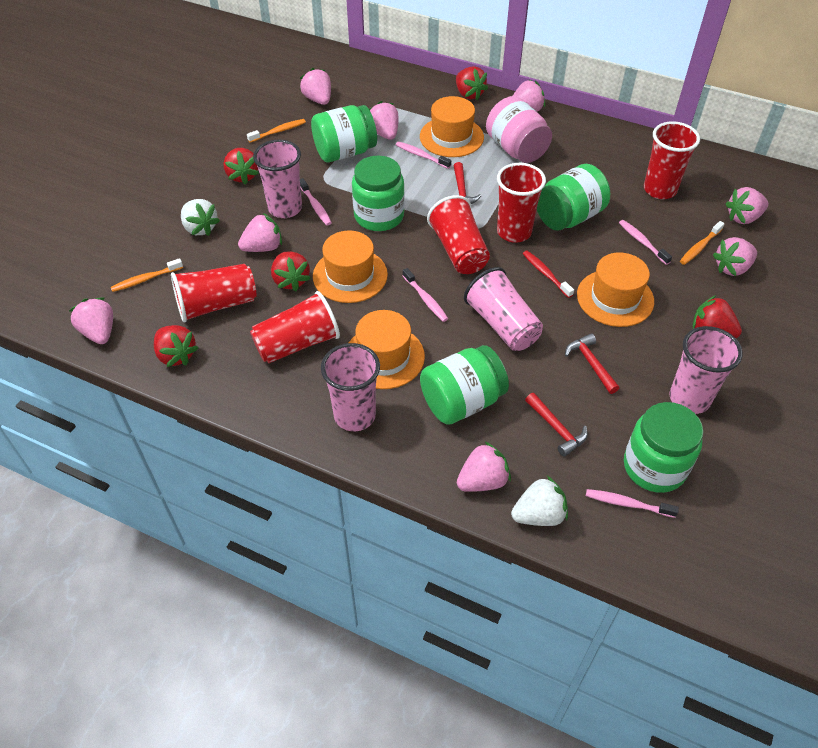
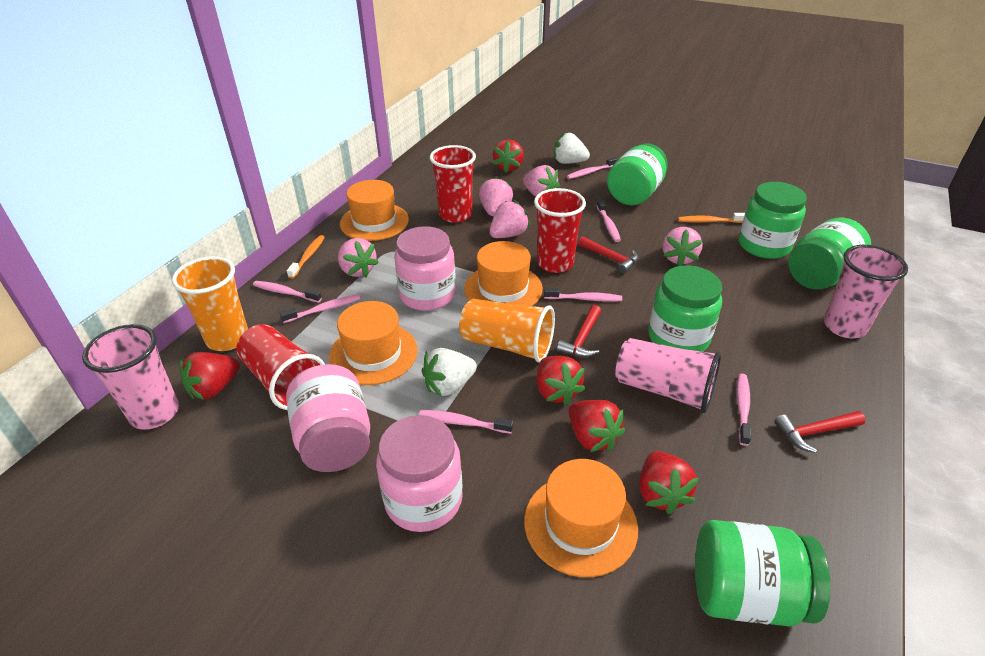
orange cup: none = 0 -> [172,256,248,351] [459,299,555,363] = 2
orange toothbrush: [111,258,183,292] [247,119,306,143] [680,221,725,265] = 3 -> [287,235,325,279] [678,213,745,223] = 2
pink cup: [253,140,302,218] [321,343,380,431] [464,267,543,351] [670,326,743,414] = 4 -> [82,324,179,430] [615,338,721,413] [824,245,908,338] = 3
pink jar: [486,96,552,163] = 1 -> [286,364,370,472] [376,415,463,532] [394,226,456,311] = 3
pink strawberry: [69,298,113,344] [238,213,282,252] [300,68,331,105] [369,101,399,140] [457,442,511,492] [513,80,545,112] [713,237,757,276] [725,187,768,224] = 8 -> [338,238,379,277] [479,176,513,216] [489,200,530,238] [523,165,560,197] [663,227,702,266] = 5
pink toothbrush: [300,178,332,226] [396,141,451,169] [402,268,448,322] [586,489,679,518] [619,220,672,265] = 5 -> [253,281,322,303] [280,294,360,323] [419,410,513,434] [544,288,622,302] [567,157,618,179] [597,199,621,242] [737,374,751,446] = 7
red cup: [171,264,256,323] [250,291,340,363] [427,195,490,274] [497,163,546,243] [644,121,700,199] = 5 -> [236,324,325,410] [430,145,476,223] [534,188,586,273] = 3
red toothbrush: [523,251,574,298] = 1 -> none = 0

